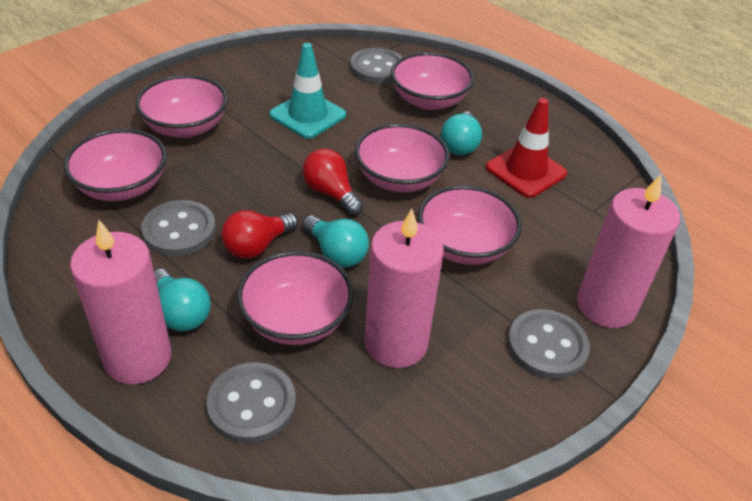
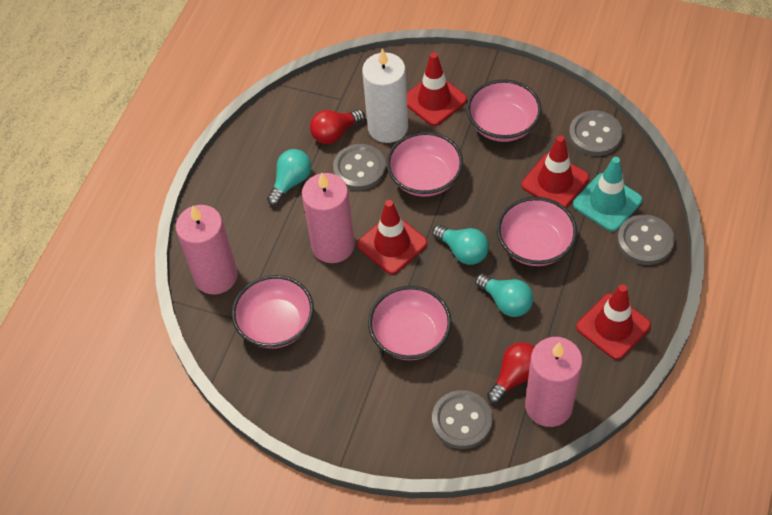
pink bowl: [63,129,167,201] [135,75,228,138] [237,251,354,345] [355,123,450,192] [391,52,474,110] [418,185,522,265] = 6 -> [232,275,314,348] [368,286,452,360] [387,132,463,197] [467,79,542,142] [497,197,577,266] = 5
red traffic cone: [486,98,567,198] = 1 -> [357,200,427,274] [407,53,467,126] [522,135,589,208] [576,284,651,360] = 4
white candle: none = 0 -> [362,49,408,143] = 1

